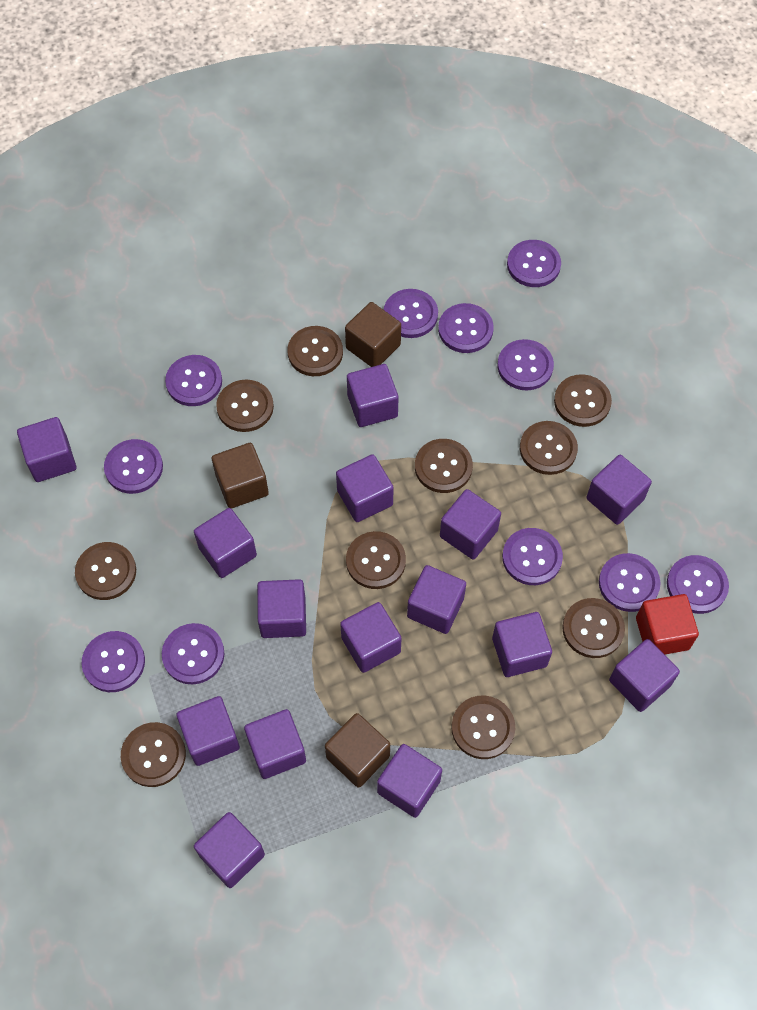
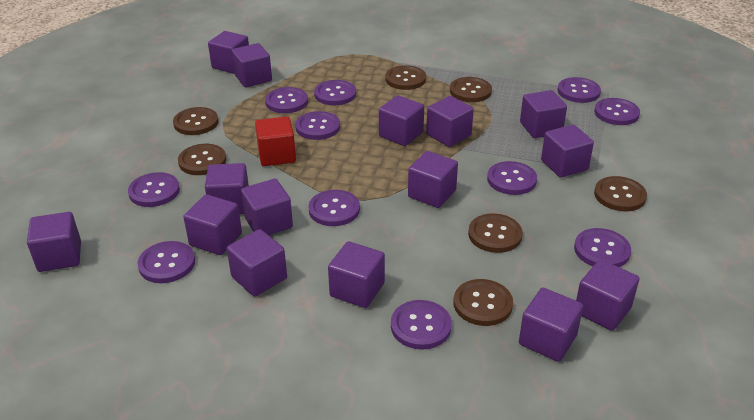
brown button: [75,542,136,600] [121,722,186,787] [216,380,274,432] [287,326,343,376] [346,531,406,589] [415,439,473,493] [451,696,515,759] [520,421,578,475] [554,374,612,427] [562,598,625,658] = 10 -> [173,107,219,135] [178,144,226,175] [385,65,426,90] [450,77,492,102] [453,279,513,326] [468,213,523,253] [594,176,647,211] = 7
brown cube: [212,443,269,509] [325,713,390,788] [345,302,401,367] = 3 -> none = 0

